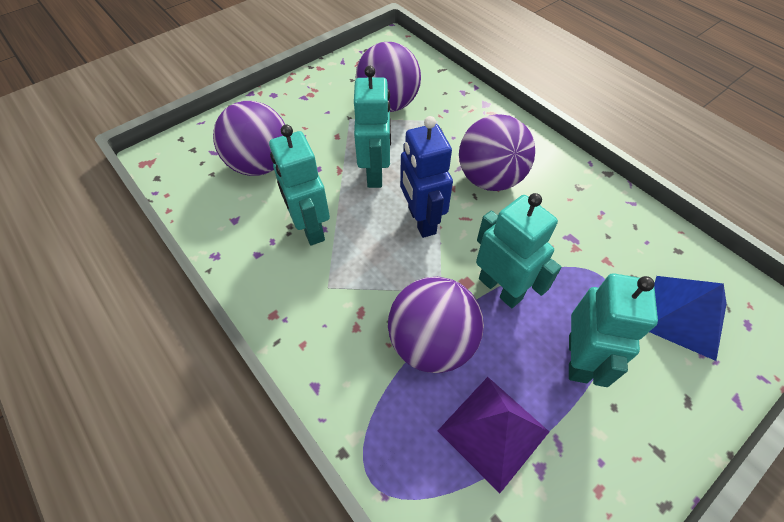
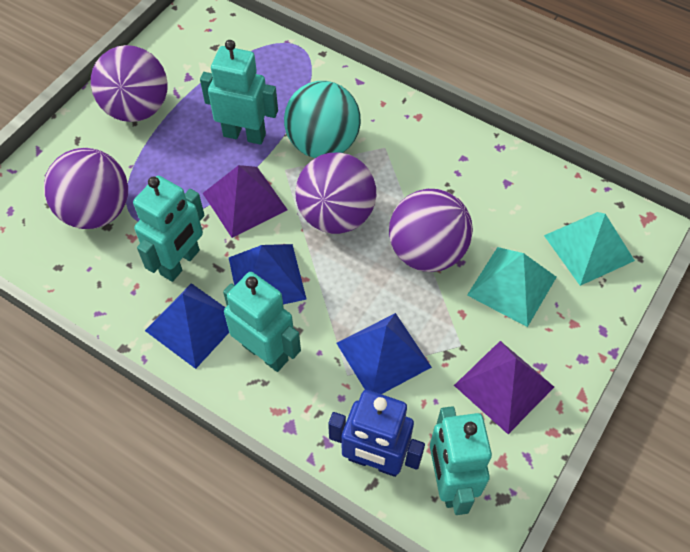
blue pyramid: [650,276,727,361] = 1 -> [145,283,229,369] [229,244,307,305] [336,313,432,394] = 3
purple pyramid: [438,377,549,493] = 1 -> [203,165,288,238] [454,341,554,434] = 2
turquoise ball: none = 0 -> [284,81,361,158] = 1
turquoise pyramid: none = 0 -> [467,247,556,327] [544,212,635,286] = 2

